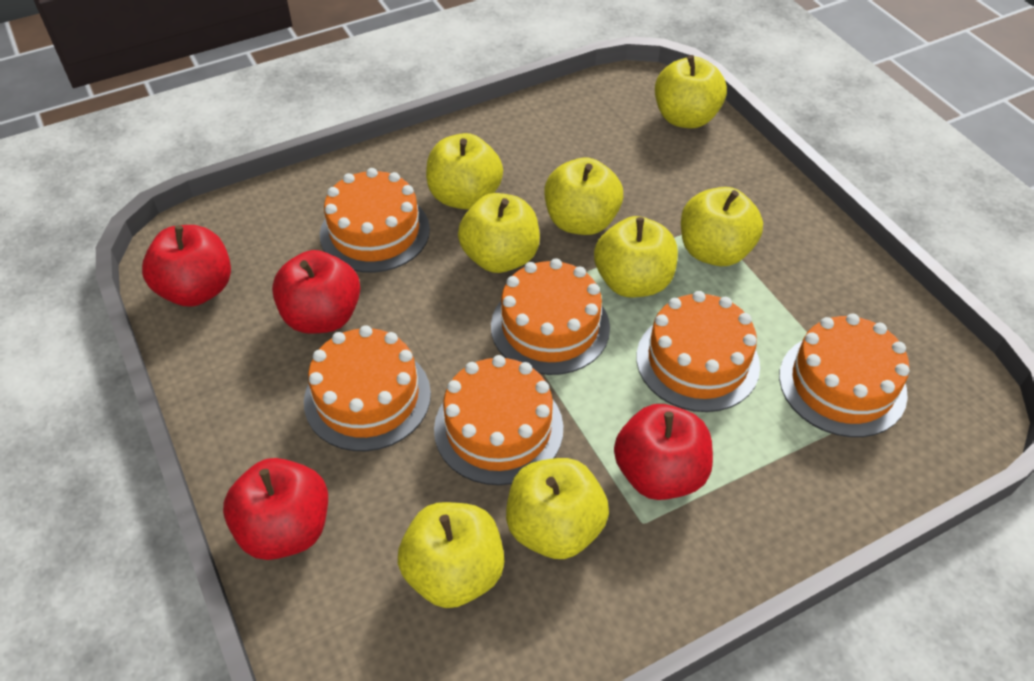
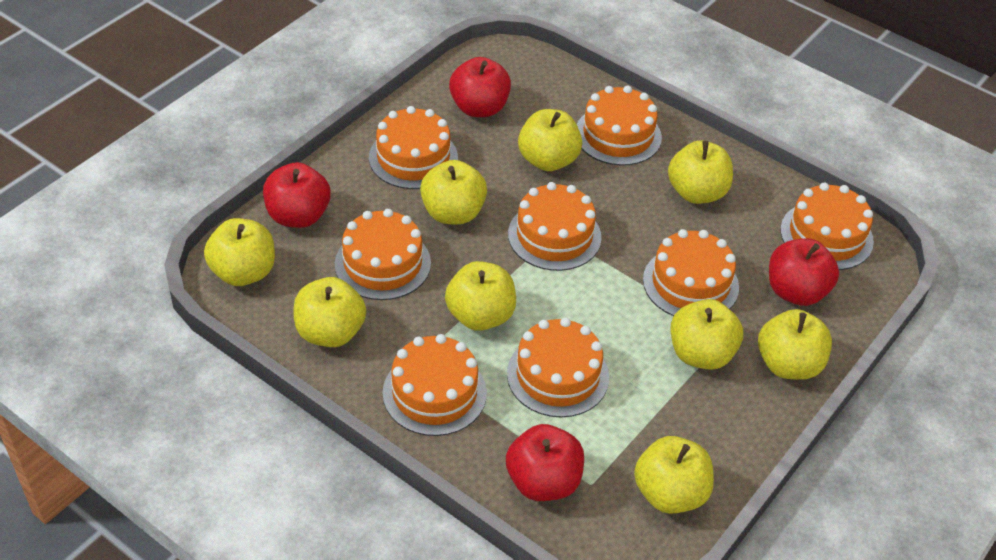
orange cake: [304,325,431,451] [320,168,430,273] [434,355,563,485] [491,258,610,375] [637,291,760,412] [779,313,909,437] = 6 -> [335,209,431,300] [369,106,458,189] [382,334,487,436] [507,317,609,417] [508,182,601,271] [577,86,662,166] [643,229,739,316] [780,183,874,270] = 8
yellow apple: [398,502,504,608] [426,133,503,210] [458,193,540,273] [506,458,609,559] [544,157,623,235] [594,216,678,297] [655,55,727,128] [681,187,763,266] = 8 -> [204,218,275,286] [294,277,366,347] [420,160,487,224] [445,261,516,331] [518,109,582,171] [634,436,714,514] [668,140,733,204] [671,299,743,370] [758,309,832,380] = 9

